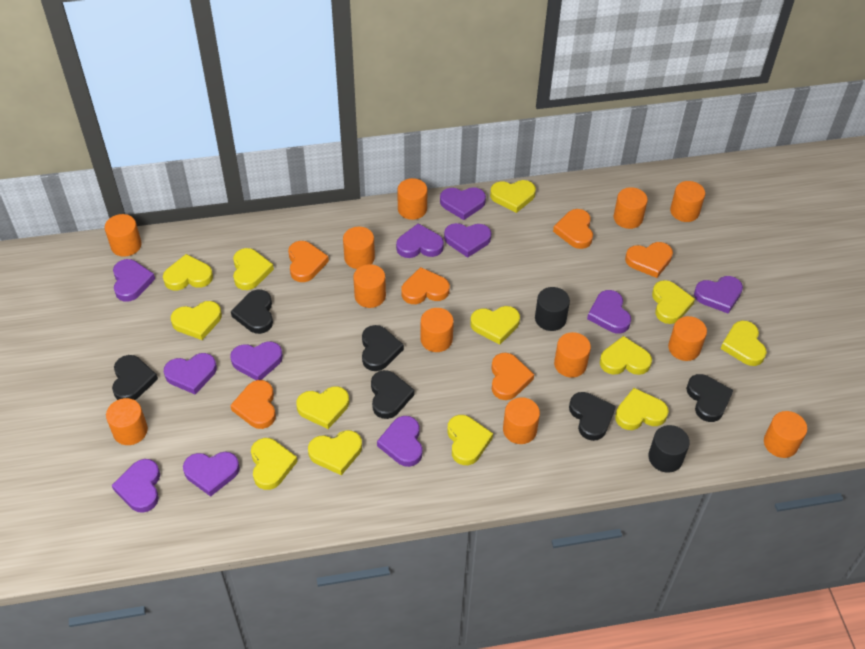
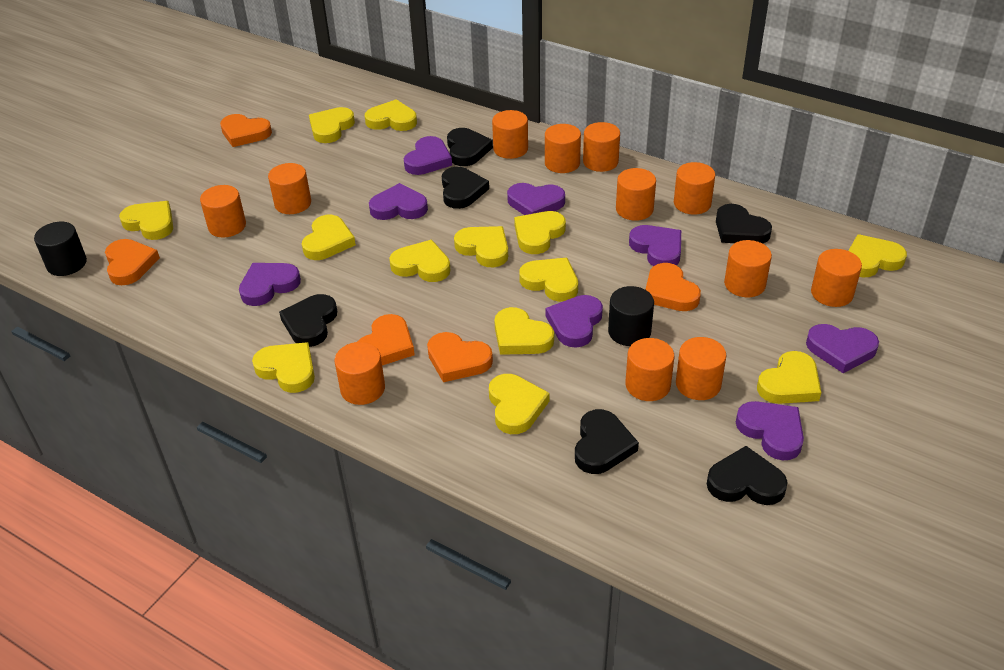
orange heart: [230,380,276,429] [288,241,329,282] [401,267,450,304] [491,353,534,400] [553,209,593,249] [625,242,673,278] = 6 -> [105,239,160,285] [220,114,272,147] [357,314,415,365] [427,332,493,382] [645,263,701,311] = 5
purple heart: [112,459,160,513] [113,259,155,302] [164,353,217,394] [183,452,240,497] [230,341,283,380] [377,416,422,467] [396,224,444,258] [440,187,486,220] [444,223,491,258] [587,290,631,334] [694,276,743,314] = 11 -> [239,263,301,306] [369,183,428,220] [404,136,452,175] [507,183,565,215] [546,295,603,348] [629,225,681,266] [736,401,804,460] [806,324,879,373] = 8

